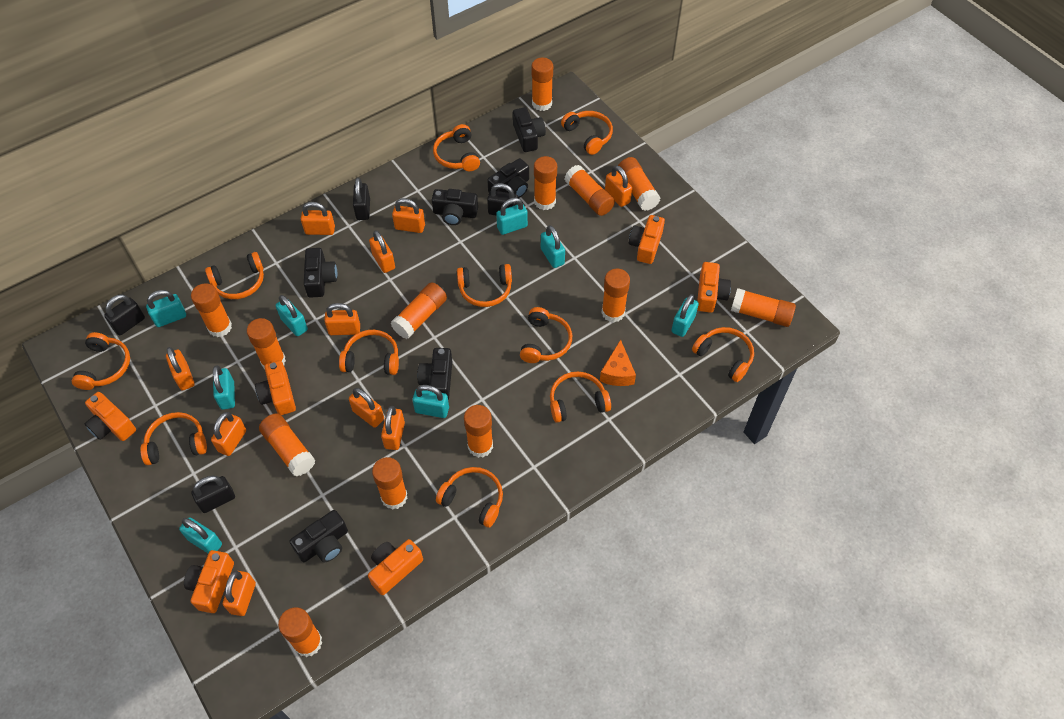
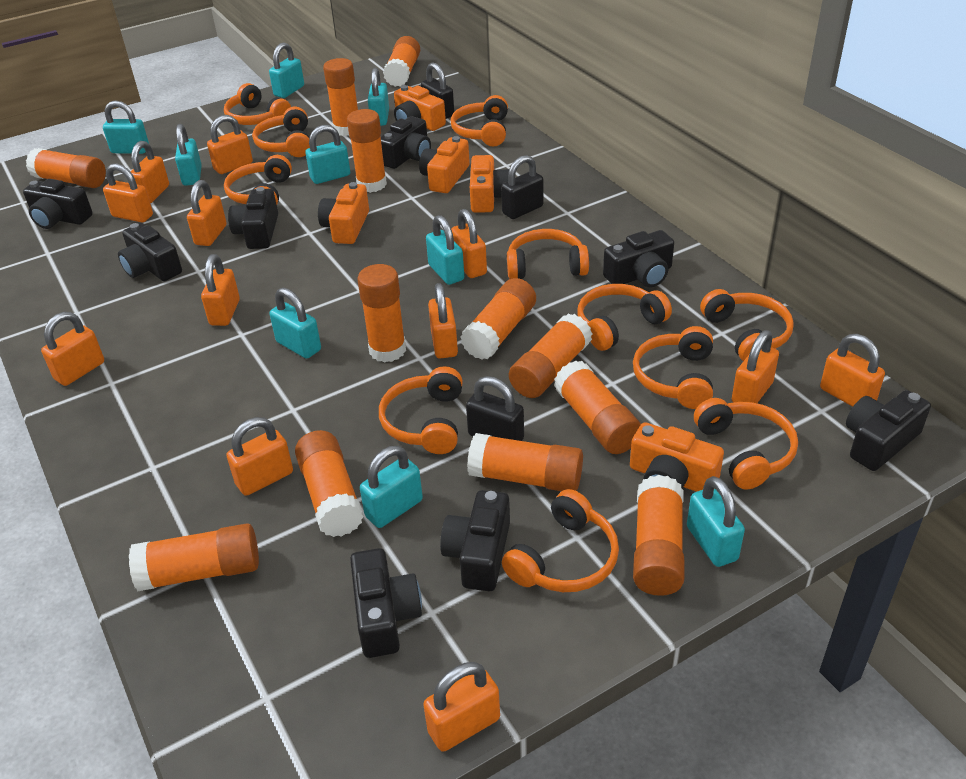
black camera: [290,510,348,562] [304,248,337,298] [417,348,452,400] [432,189,478,225] [487,158,529,198] [513,107,546,152] = 6 -> [23,179,93,229] [118,223,182,281] [228,187,278,249] [350,548,422,658] [381,116,431,169] [440,490,510,591] [603,230,674,287] [846,390,931,471] = 8
black padlock: [104,294,145,335] [191,475,235,513] [353,178,370,220] [487,183,518,215] = 4 -> [421,62,454,119] [466,376,524,441] [501,155,543,219] = 3
orange camera: [84,392,136,441] [184,550,234,613] [255,360,296,415] [368,539,423,595] [629,215,665,264] [697,262,731,313] = 6 -> [318,182,369,244] [394,85,446,131] [419,136,470,193] [470,155,509,213] [630,422,724,492] = 5
orange cheese: [600,340,636,386] = 1 -> none = 0
orange glue stick: [191,283,232,337] [247,318,286,369] [259,413,315,476] [278,607,322,657] [372,457,407,510] [391,283,447,339] [464,405,493,458] [532,58,553,111] [534,156,557,210] [564,165,615,216] [602,268,630,322] [618,157,660,211] [731,288,796,327] = 13 -> [26,148,106,188] [129,523,259,591] [295,430,364,537] [323,58,358,136] [347,109,387,193] [357,264,406,363] [383,36,420,87] [460,278,536,360] [467,433,583,491] [509,313,592,398] [554,361,641,454] [633,475,684,596] = 12
orange padlock: [166,347,195,391] [211,412,246,456] [223,571,256,616] [301,202,335,235] [324,303,360,335] [349,388,384,428] [369,230,395,273] [381,406,405,450] [392,198,425,233] [605,165,632,207] = 10 -> [41,312,104,386] [103,164,153,222] [130,141,169,203] [187,180,227,246] [201,254,240,326] [207,115,253,174] [226,417,293,496] [423,662,500,752] [428,283,458,359] [451,209,487,278] [732,330,779,403] [820,334,885,407] = 12
turquoise padlock: [146,290,186,327] [179,517,222,554] [213,365,235,410] [276,295,308,336] [412,385,449,418] [496,198,528,235] [541,225,565,268] [671,294,699,337] = 8 -> [103,100,149,154] [175,124,202,186] [269,42,304,98] [270,288,321,359] [305,125,350,184] [360,446,423,528] [368,68,389,126] [426,215,464,285] [687,476,745,567] = 9

